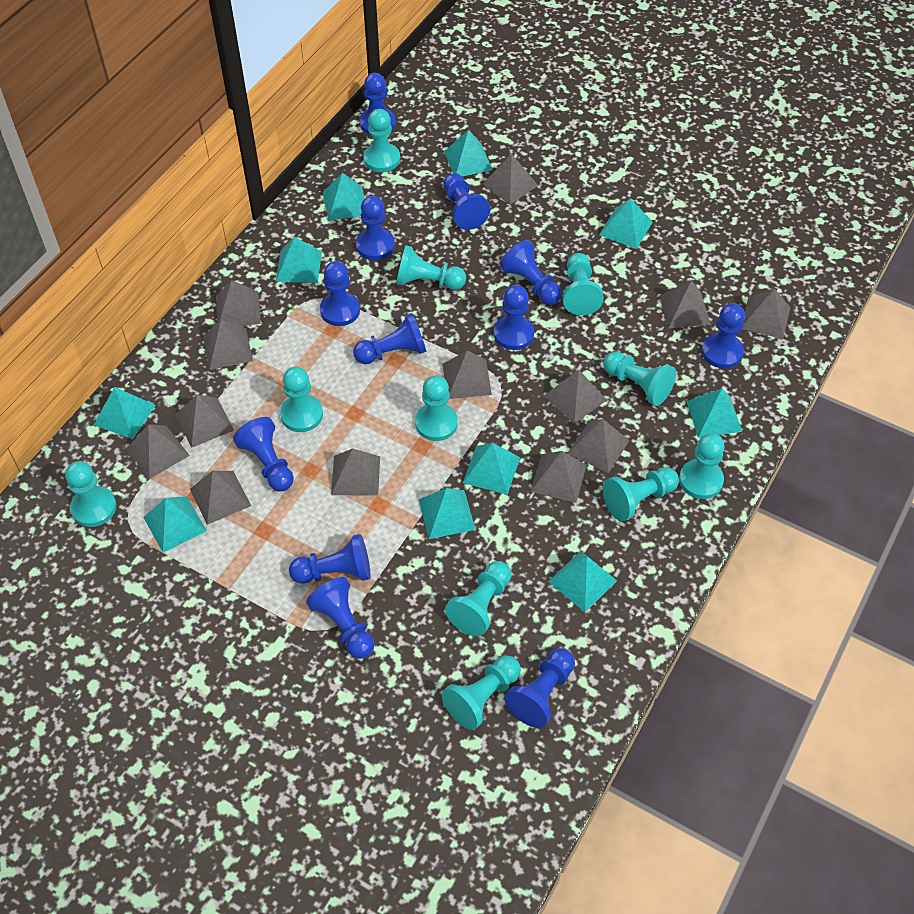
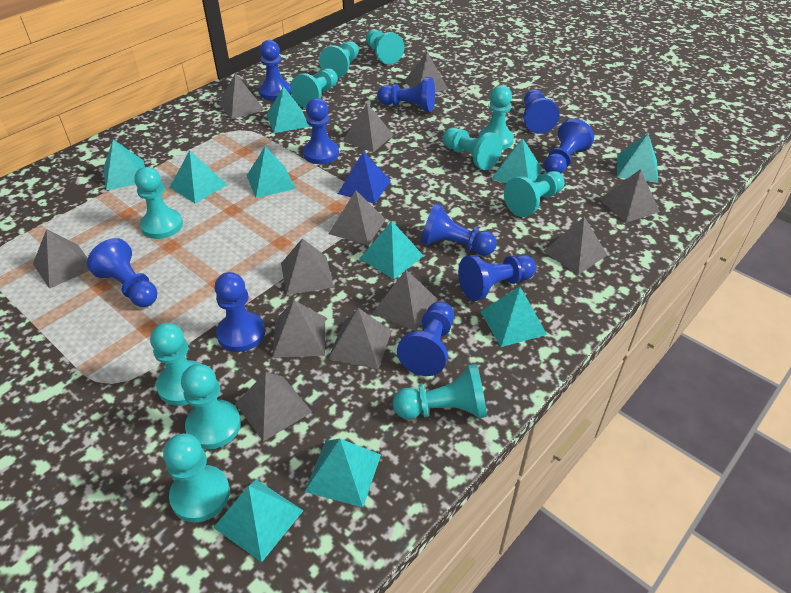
blue pawn: [233,417,294,492] [289,534,371,584] [306,577,374,659] [320,261,360,326] [353,313,426,364] [356,196,395,260] [360,73,396,135] [443,173,490,230] [494,285,534,350] [500,240,562,305] [505,648,575,728] [702,303,745,369] = 12 -> [87,238,157,307] [215,272,265,352] [259,40,291,101] [303,98,339,164] [377,77,435,112] [397,301,454,376] [421,203,497,256] [458,255,536,301] [523,89,559,134] [544,118,594,174] = 10
blue pyramid: none = 0 -> [338,152,391,204] = 1
grey pyramid: [126,424,190,479] [175,394,234,448] [190,471,251,525] [203,320,253,370] [216,280,261,326] [331,448,380,496] [442,351,492,399] [483,154,538,205] [531,451,587,503] [544,370,606,424] [568,419,630,473] [659,280,710,329] [742,288,791,339] = 13 -> [33,229,90,289] [219,73,264,120] [236,372,312,442] [272,300,325,358] [281,238,334,295] [328,308,392,369] [329,190,386,245] [343,104,394,153] [372,270,438,331] [404,52,448,92] [543,217,607,275] [600,169,660,223] = 12

